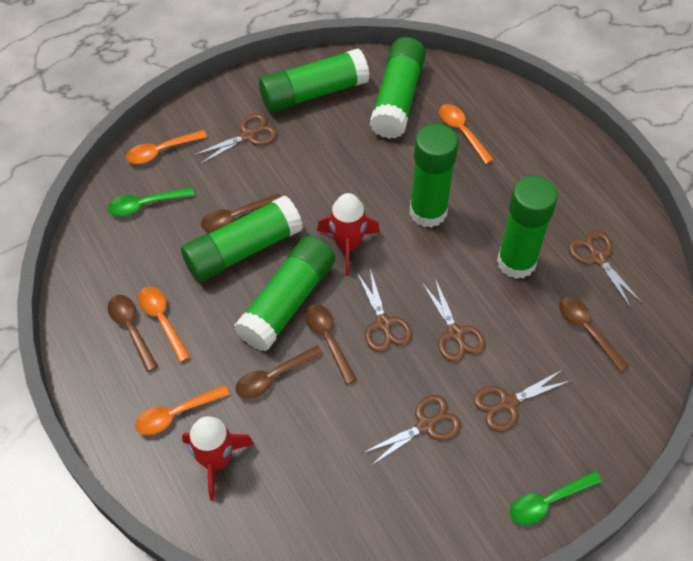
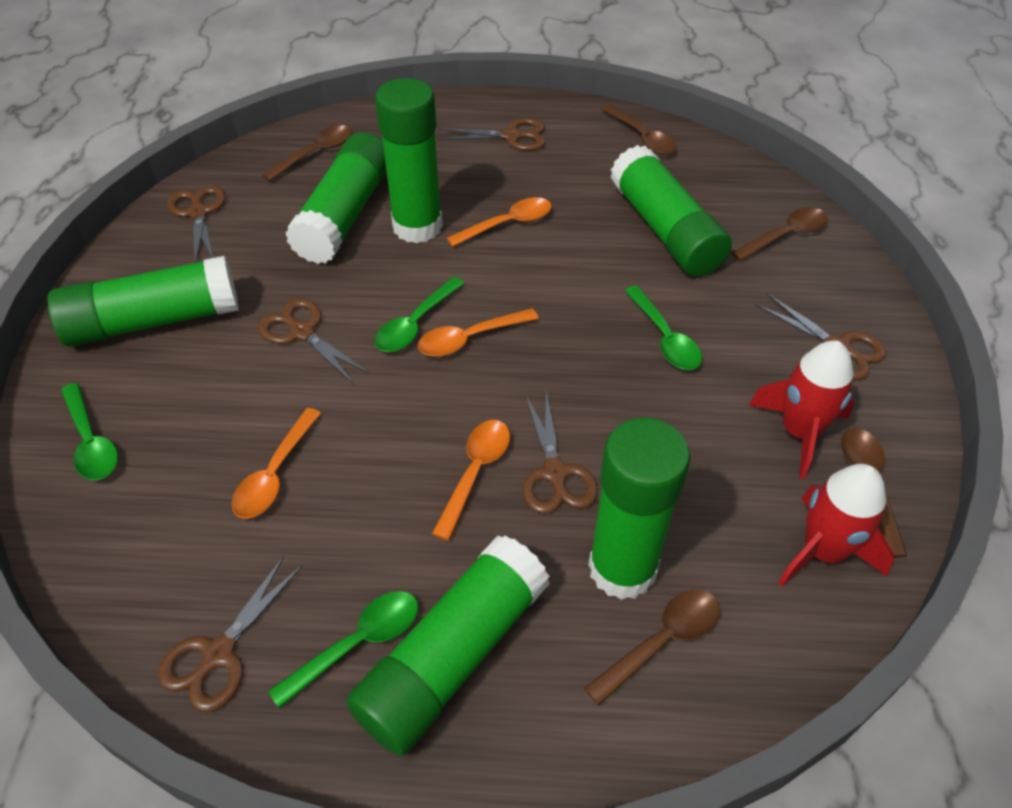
green spoon: [108,187,194,216] [510,471,602,525] = 2 -> [61,383,118,480] [268,591,418,708] [375,277,465,352] [625,285,702,370] = 4

